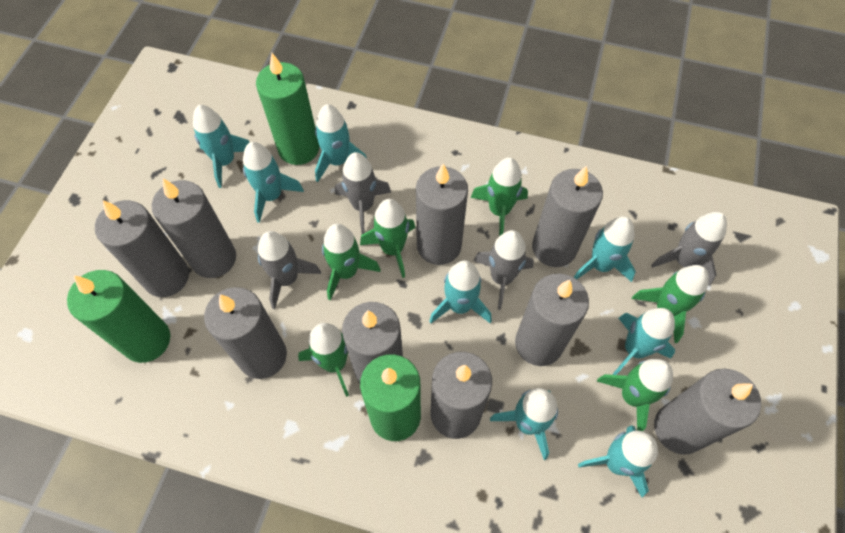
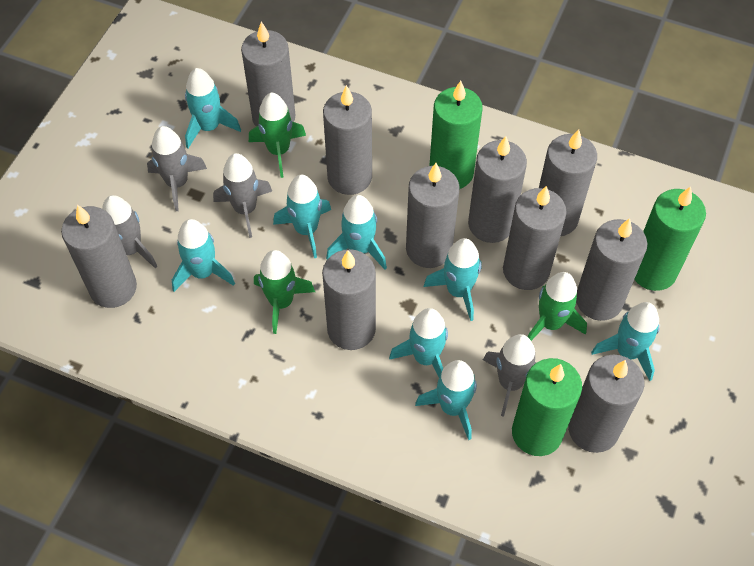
green rocket: [298,323,349,397] [322,224,381,300] [360,199,415,278] [471,158,528,236] [597,359,673,431] [632,265,709,343] = 6 -> [249,93,306,178] [254,250,315,334] [528,272,587,341] = 3
grey candle: [95,200,189,297] [152,179,236,278] [204,287,287,379] [342,302,403,383] [416,164,468,265] [431,352,492,439] [515,274,589,366] [532,166,603,267] [654,369,761,455] = 9 -> [61,205,137,308] [241,21,295,127] [322,249,376,350] [323,85,372,195] [406,163,459,268] [468,136,527,243] [503,186,567,290] [539,129,597,236] [568,355,644,453] [576,218,647,321] = 10

